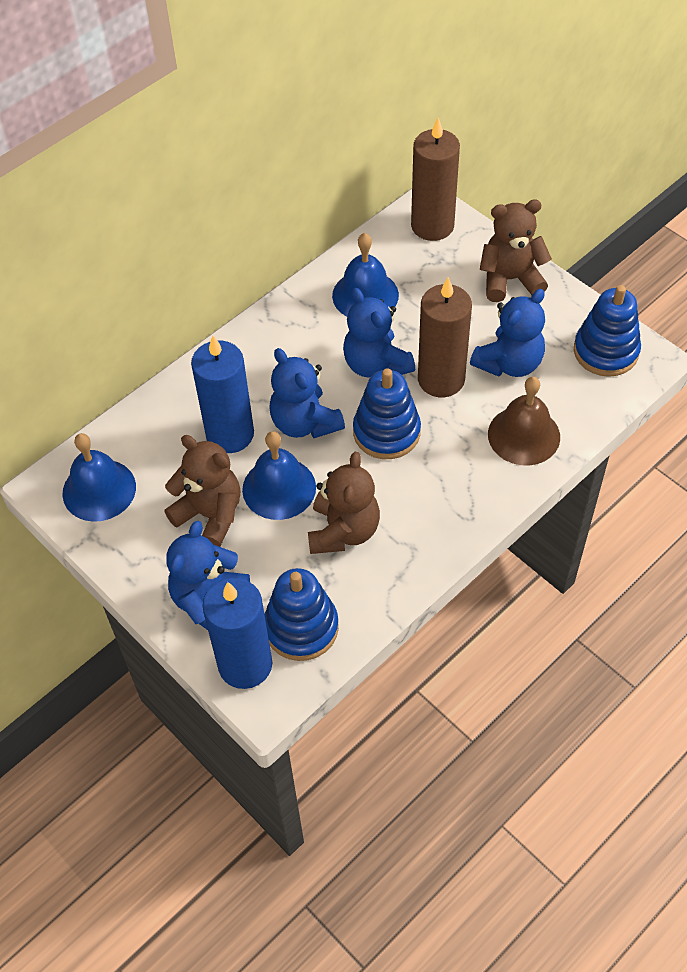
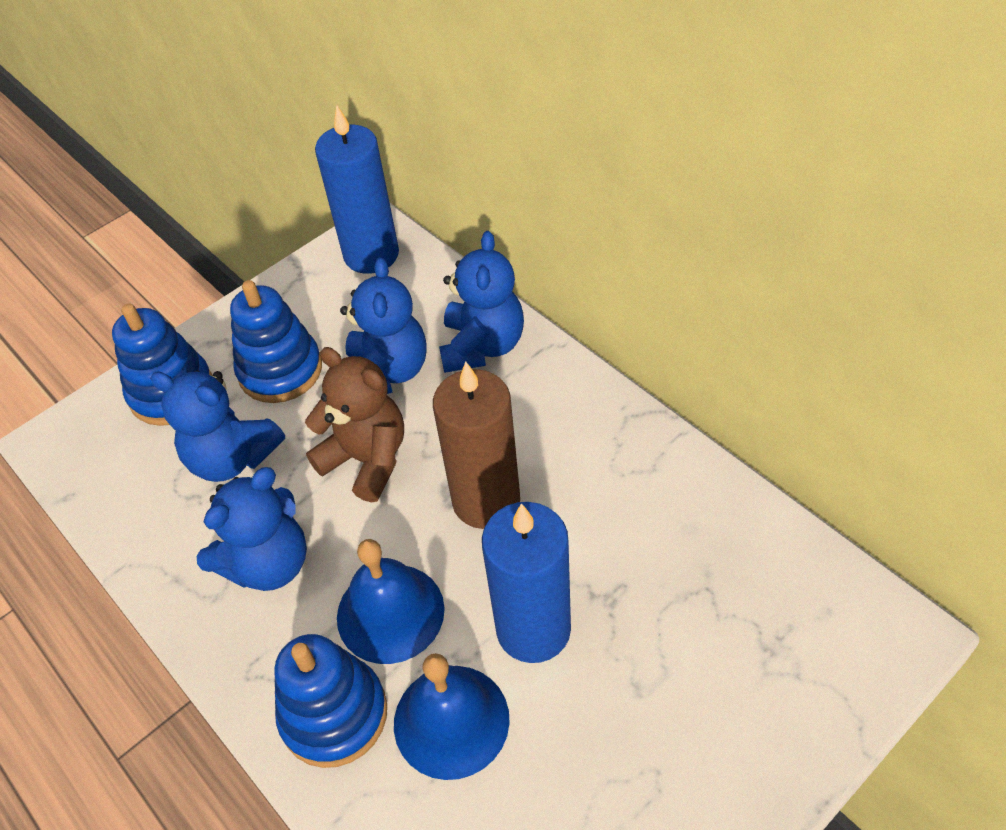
blue bell: [62,433,136,522] [242,431,316,520] [332,233,399,317] = 3 -> [337,539,445,664] [394,653,510,780] = 2
brown bell: [488,377,560,466] = 1 -> none = 0
brown candle: [411,118,460,241] [418,277,472,397] = 2 -> [433,362,520,529] = 1
brown teddy bear: [164,435,240,547] [308,452,380,554] [480,200,552,302] = 3 -> [305,347,404,502] = 1

